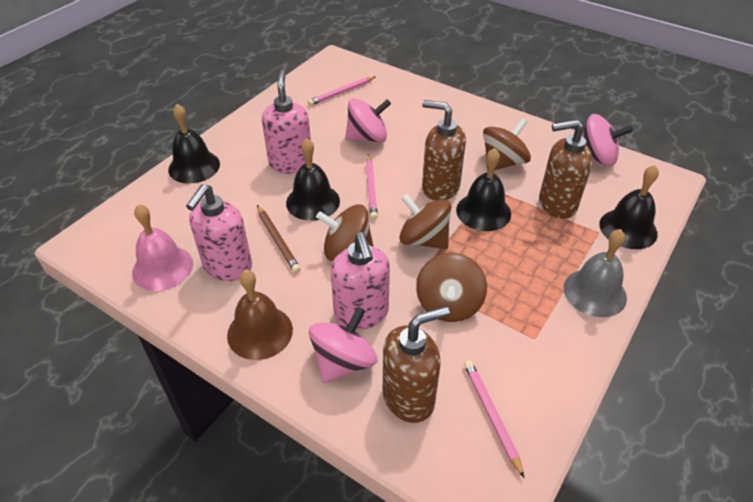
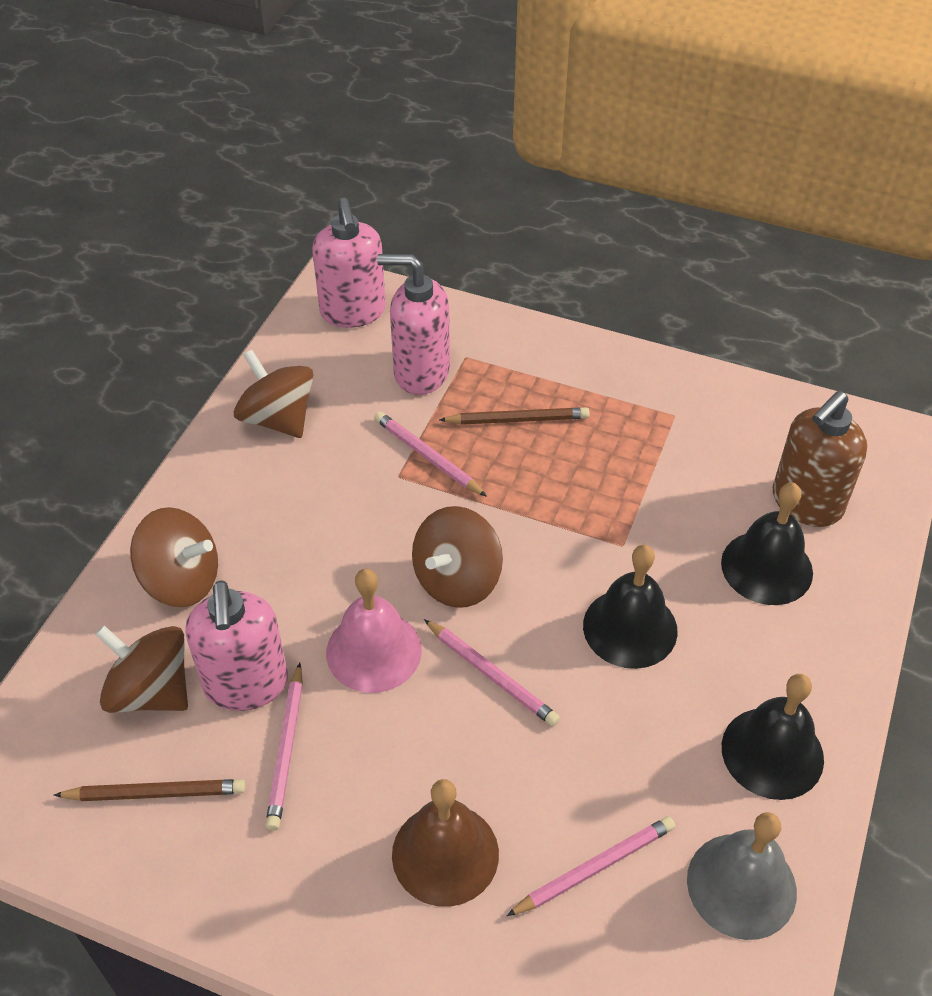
black bell: [168,104,220,184] [286,138,340,221] [456,148,511,231] [599,165,659,249] = 4 -> [583,545,678,669] [721,483,813,605] [722,674,824,800] = 3
brown pencil: [257,205,301,273] = 1 -> [54,779,246,801] [439,407,590,425] = 2
brown soap dispenser: [383,306,450,423] [422,100,466,201] [539,119,593,219] = 3 -> [773,391,867,527] = 1
pink pencil: [308,77,375,106] [366,154,378,220] [464,360,525,479] = 3 -> [265,663,303,830] [374,411,487,497] [424,619,560,726] [506,816,675,916] = 4
pink spinning top: [309,307,377,383] [345,98,391,142] [582,114,633,166] = 3 -> none = 0

